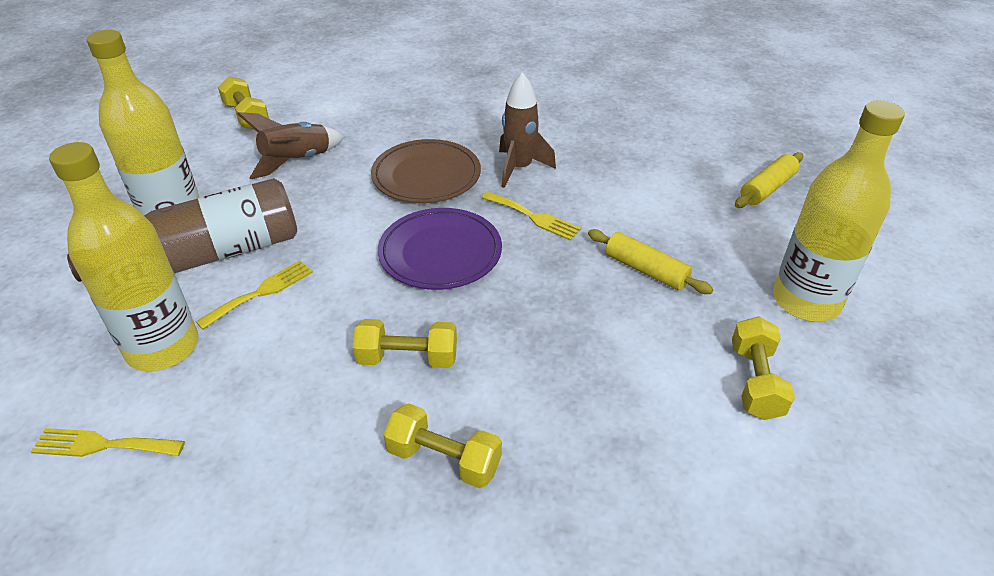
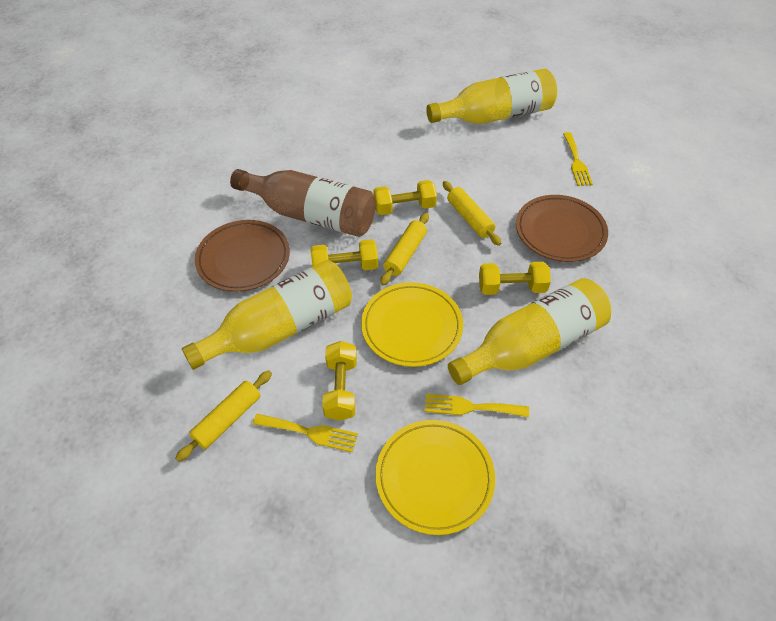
brown plate: [371,139,481,203] = 1 -> [195,220,290,292] [516,195,608,262] = 2
brown rocket: [237,112,344,179] [499,72,556,188] = 2 -> none = 0
purple plate: [378,208,502,290] = 1 -> none = 0
yellow plate: none = 0 -> [361,282,463,367] [375,420,495,535] = 2
yellow rolling pin: [588,229,713,294] [735,152,803,208] = 2 -> [175,371,272,462] [380,213,429,285] [443,181,501,246] = 3

